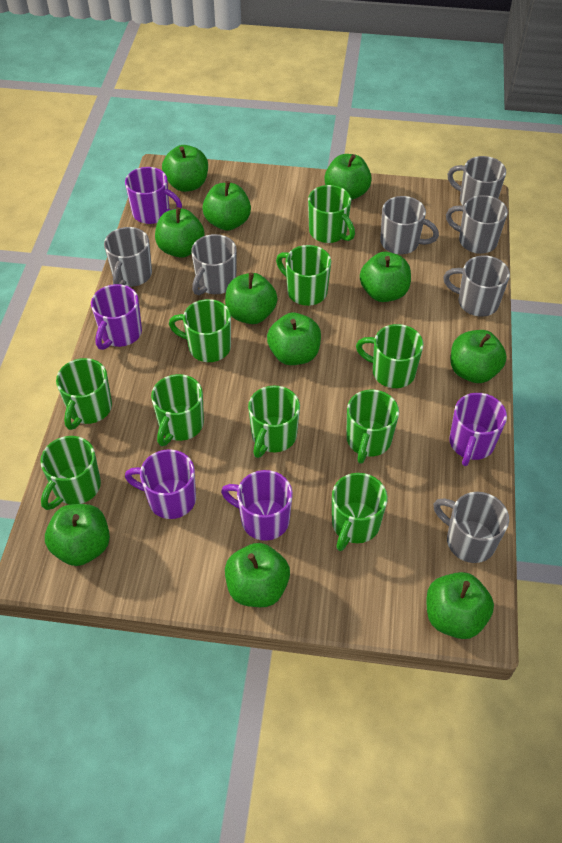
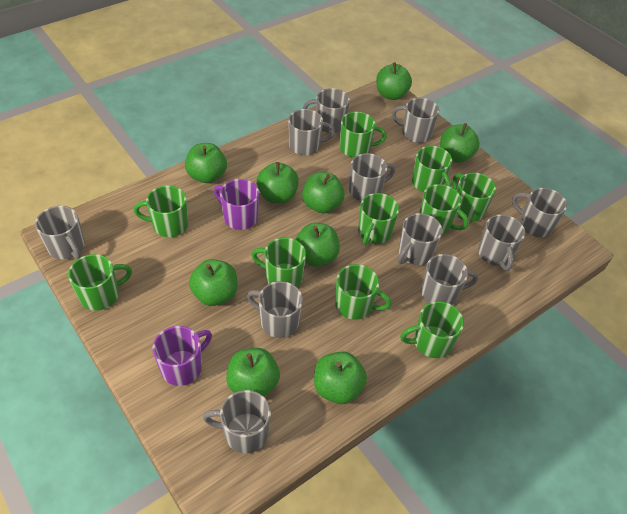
green apple: [45,504,110,566] [155,207,205,258] [162,145,208,192] [202,181,251,231] [225,273,278,324] [225,543,290,607] [267,313,321,365] [324,154,372,200] [360,252,411,302] [427,572,494,639] [450,330,507,383] = 11 -> [185,143,227,183] [189,259,237,306] [226,348,280,397] [256,162,299,203] [295,223,340,267] [302,172,345,213] [314,351,367,404] [376,62,412,100] [440,123,480,163] = 9
grey mug: [104,227,152,287] [191,234,237,295] [380,196,439,254] [433,492,509,563] [443,255,510,317] [446,195,508,254] [448,156,506,206] = 7 -> [35,206,85,259] [203,390,271,453] [247,281,303,338] [288,109,335,155] [303,88,350,133] [349,153,395,201] [392,98,439,143] [398,213,442,265] [421,254,478,305] [478,214,525,271] [512,188,567,237] = 11
purple mug: [91,284,142,350] [125,167,182,224] [125,449,196,519] [221,470,293,541] [449,393,507,466] = 5 -> [152,326,212,386] [214,179,259,230] = 2

